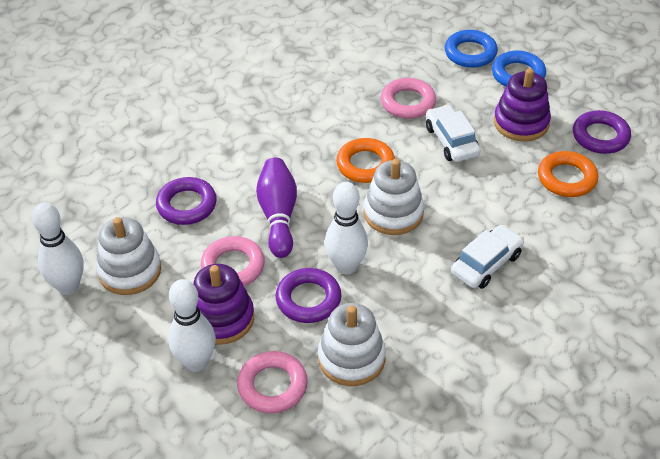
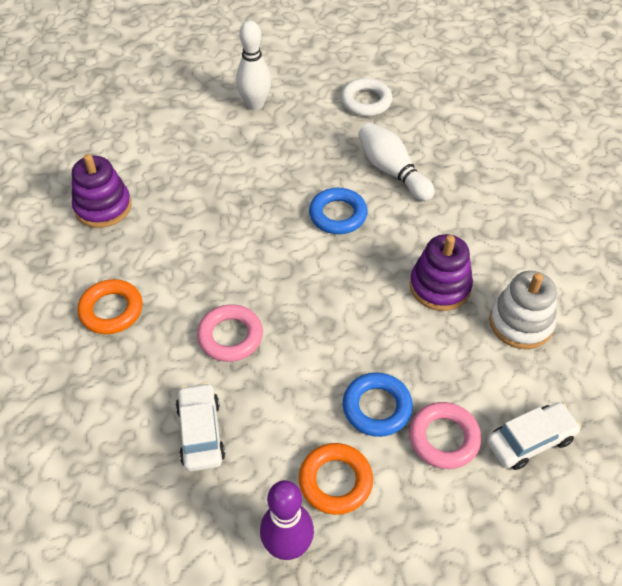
pink ring: [201,236,265,286] [237,351,308,413] [381,78,436,119] = 3 -> [197,304,263,362] [409,402,481,469] = 2
purple ring: [156,177,217,225] [276,268,341,323] [573,110,631,154] = 3 -> none = 0
white bowling pin: [32,202,84,295] [168,279,216,372] [325,182,368,275] = 3 -> [236,20,271,110] [358,123,435,201] = 2
white ring: none = 0 -> [341,78,392,116] = 1
white stacking toy: [96,217,161,295] [318,303,386,386] [364,159,424,235] = 3 -> [489,271,557,349] = 1

